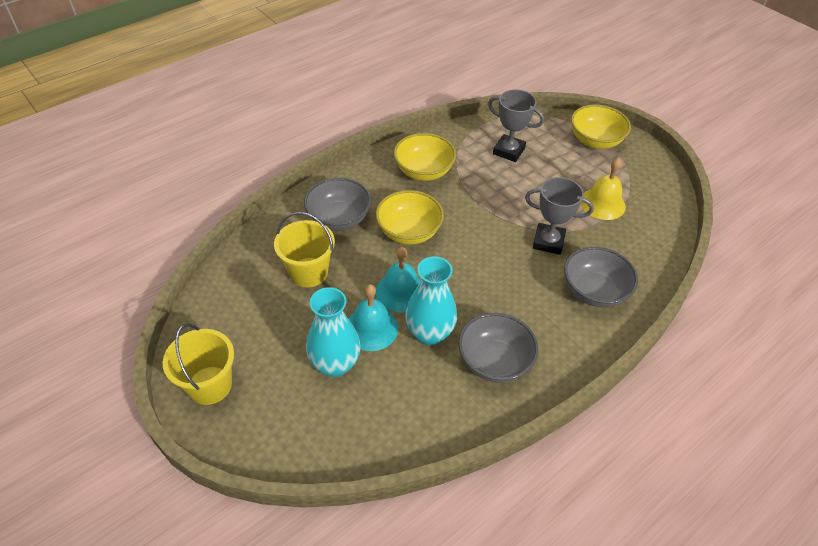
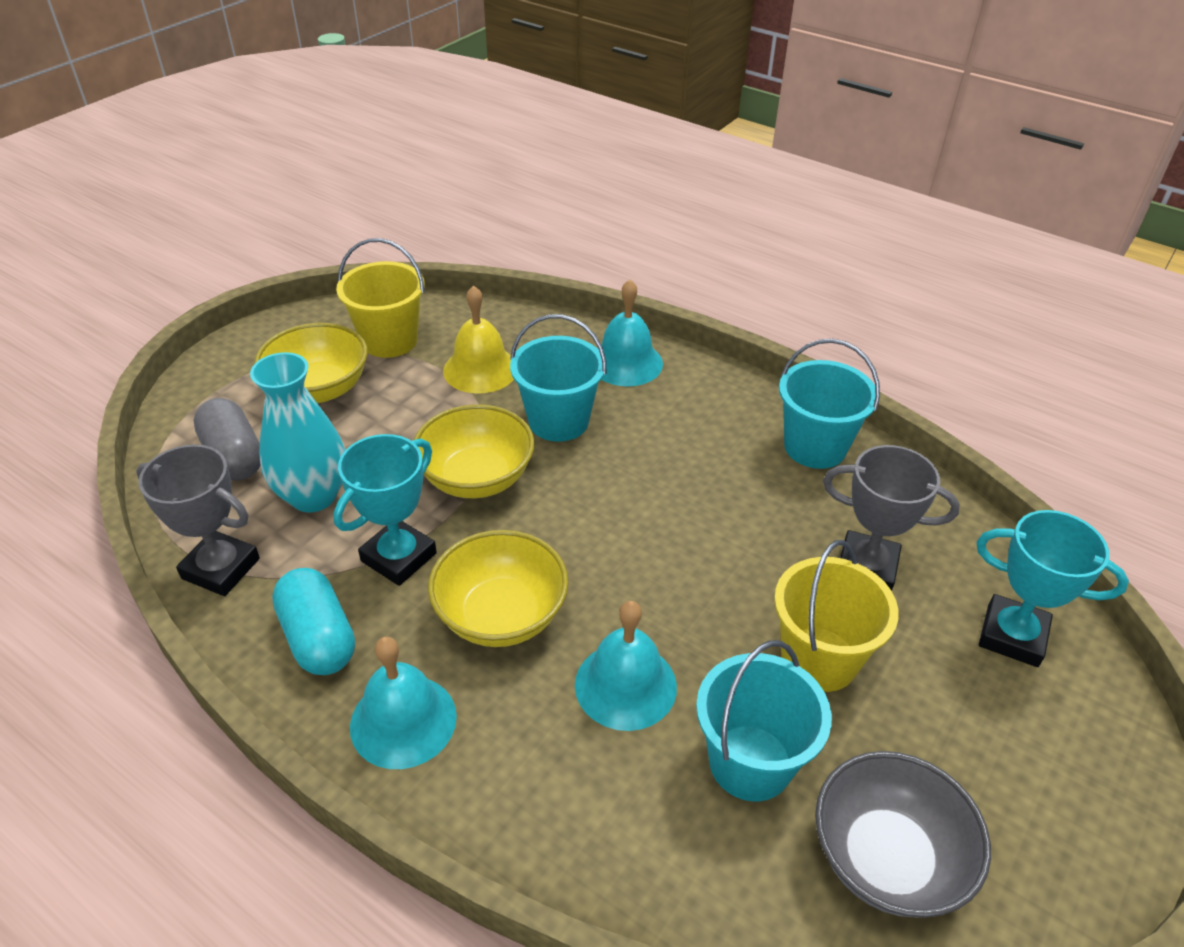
grey bowl: [304,178,371,231] [458,313,538,383] [564,247,638,307] = 3 -> [815,751,991,918] = 1
grey capsule: none = 0 -> [194,398,260,480] = 1
turquoise bell: [349,284,398,351] [376,247,421,313] = 2 -> [350,637,457,769] [575,601,677,731] [597,280,663,386] = 3
turquoise bucket: none = 0 -> [510,314,606,442] [696,640,832,801] [779,339,880,469] = 3
turquoise capsule: none = 0 -> [272,568,355,675] = 1
turquoise trophy: none = 0 -> [333,434,437,586] [977,510,1129,667] = 2
turquoise vase: [306,287,361,377] [405,256,457,345] = 2 -> [250,352,346,512] = 1

